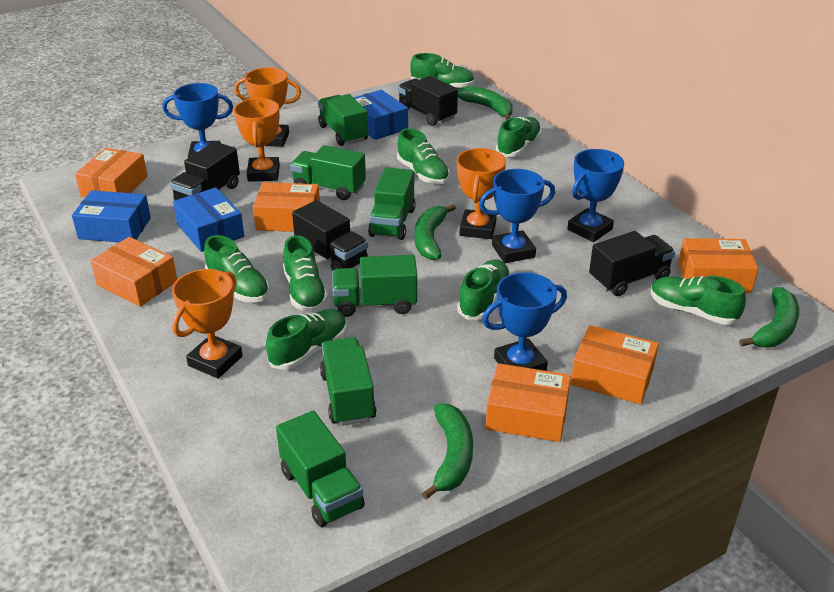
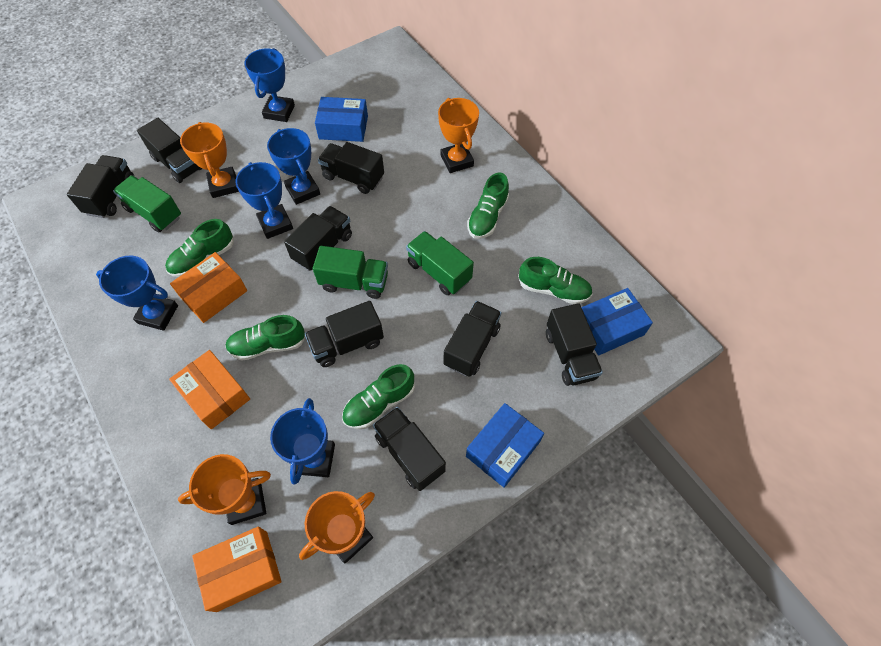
black truck: [170,141,240,201] [292,200,368,271] [398,76,458,126] [589,231,675,296] = 4 -> [67,155,134,218] [137,118,202,183] [284,206,352,271] [305,301,384,367] [318,142,384,194] [373,407,446,491] [444,301,502,377] [546,303,603,386] = 8
blue trophy: [163,83,233,158] [479,169,555,263] [482,272,567,371] [567,149,624,242] = 4 -> [96,256,178,331] [235,162,293,239] [244,48,295,122] [267,128,320,205] [270,398,335,485] = 5
green banana: [414,204,456,260] [422,404,473,500] [458,86,512,120] [739,287,799,347] = 4 -> none = 0
green shoe: [204,235,270,303] [266,309,347,370] [283,235,328,312] [397,128,450,184] [410,53,474,89] [457,259,511,320] [496,117,542,157] [651,276,746,325] = 8 -> [165,219,234,277] [225,315,305,361] [342,364,415,429] [467,173,509,239] [518,257,593,304] = 5
green truck: [276,411,365,527] [290,145,366,200] [318,94,368,146] [320,337,377,426] [332,255,417,317] [368,167,416,240] = 6 -> [113,175,181,232] [313,246,388,299] [406,231,474,295] = 3
orange box: [75,148,148,197] [91,237,177,307] [253,182,320,232] [485,363,571,442] [571,325,659,404] [678,238,758,293] = 6 -> [169,350,250,429] [170,252,247,323] [192,527,282,612] = 3

